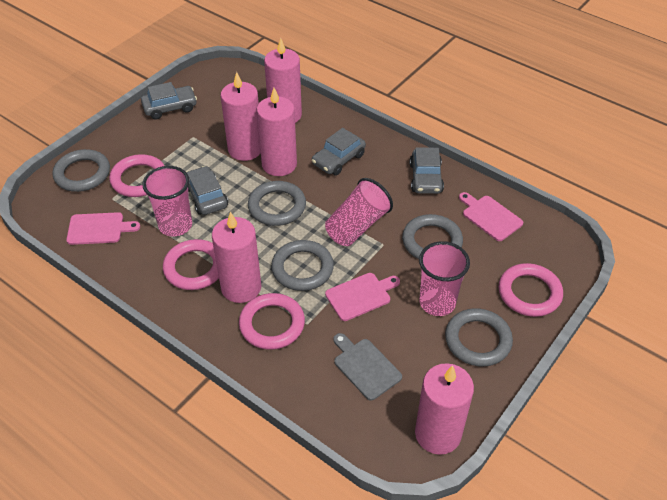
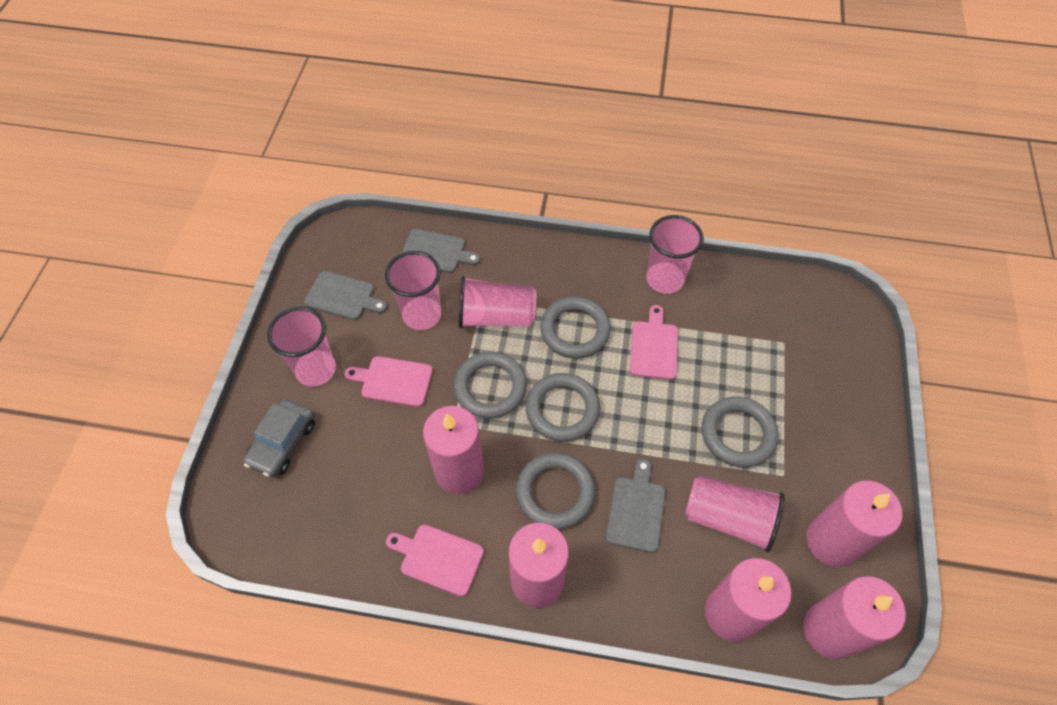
grey car: [141,82,197,120] [186,166,228,215] [312,128,366,175] [410,147,444,194] = 4 -> [243,399,315,477] = 1
grey cutting board: [334,333,402,401] = 1 -> [304,271,387,320] [401,229,480,273] [606,459,665,553] = 3
pink cup: [142,166,192,237] [325,178,393,246] [419,241,470,316] = 3 -> [267,307,336,386] [385,251,441,330] [459,276,536,329] [646,215,704,294] [685,475,785,553] = 5
pink ring: [109,154,164,197] [163,239,219,290] [239,293,305,350] [499,263,563,317] = 4 -> none = 0

